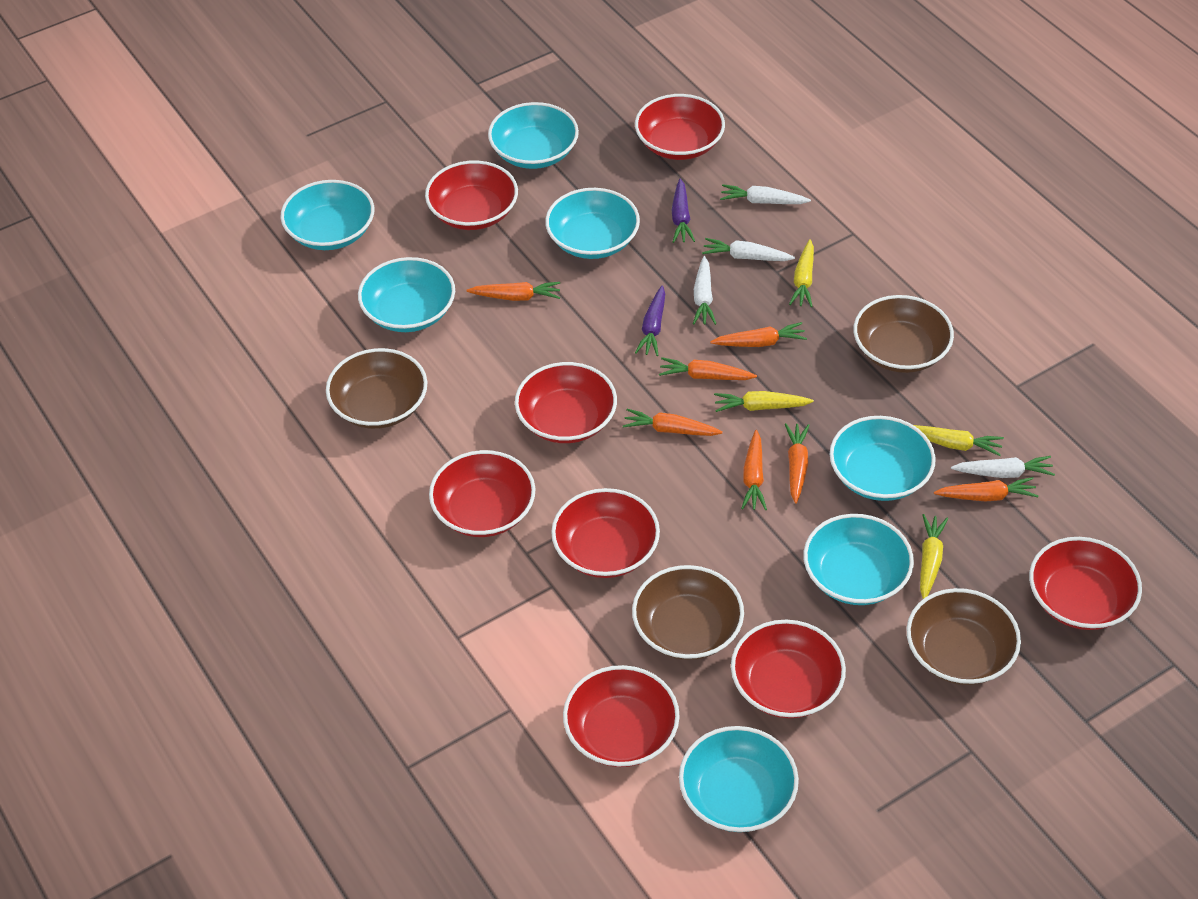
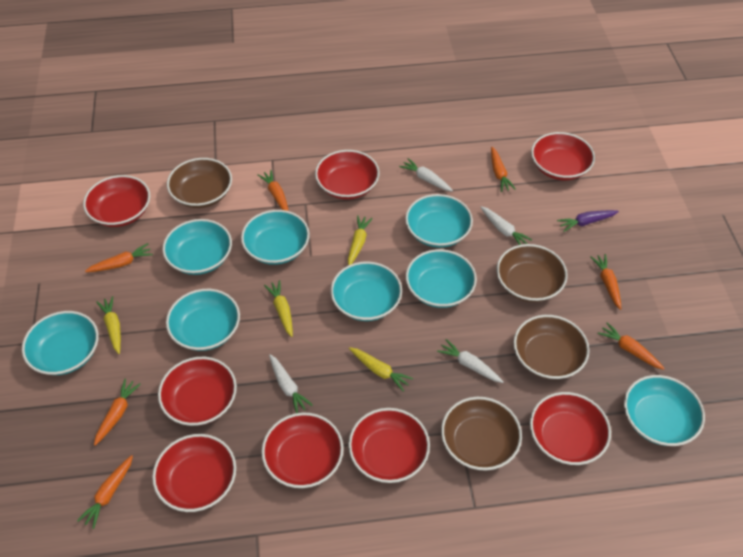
purple carrot: [635,285,665,356] [671,179,695,243] = 2 -> [557,210,619,232] = 1
turquoise bowl: [281,180,374,250] [358,257,455,332] [488,102,579,169] [545,188,640,259] [679,726,799,832] [803,514,914,605] [830,416,936,501] = 7 -> [22,311,99,375] [162,219,232,275] [166,289,240,351] [241,210,310,265] [331,261,402,321] [405,194,473,248] [406,249,477,308] [624,375,705,446] = 8

